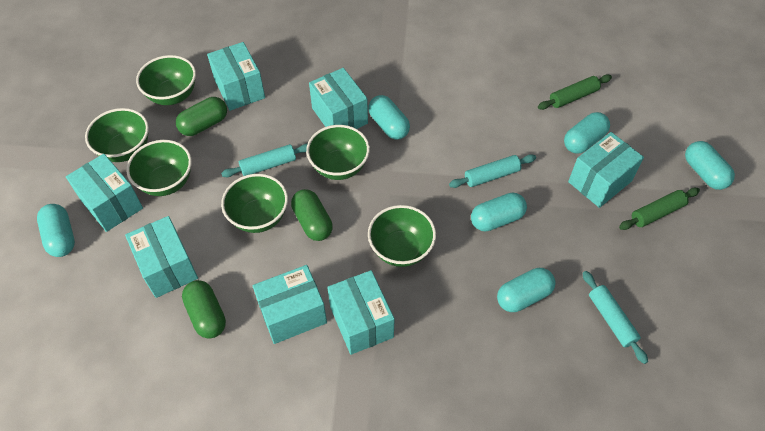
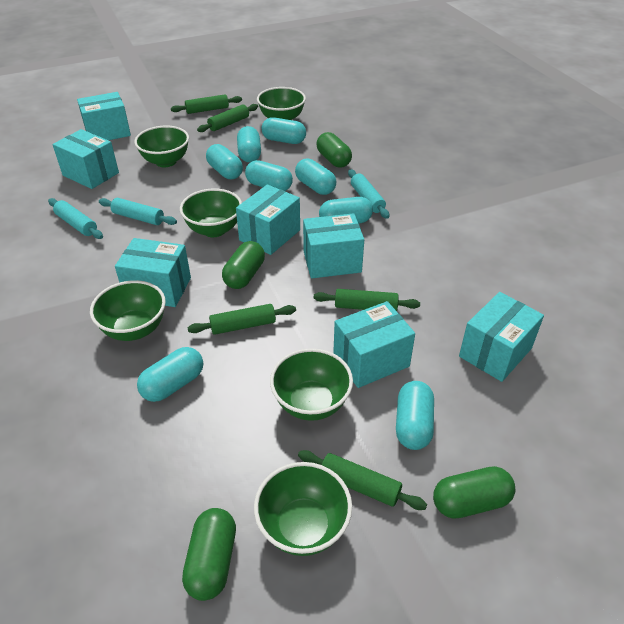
green capsule: [176,97,227,136] [182,280,226,339] [291,189,333,241] = 3 -> [182,508,236,601] [222,241,265,289] [316,132,352,168] [433,466,515,519] = 4
green rolling pin: [538,74,612,110] [619,188,700,230] = 2 -> [171,94,242,114] [187,304,296,335] [197,104,258,132] [298,450,427,510] [314,289,420,311] = 5
turquoise capsule: [37,204,75,257] [368,95,410,140] [471,193,527,232] [497,268,556,312] [564,112,610,154] [685,141,735,190] = 6 -> [137,347,203,402] [206,144,243,179] [237,126,261,162] [245,160,293,191] [261,117,306,144] [295,158,336,195] [319,197,373,224] [396,381,434,450] = 8

